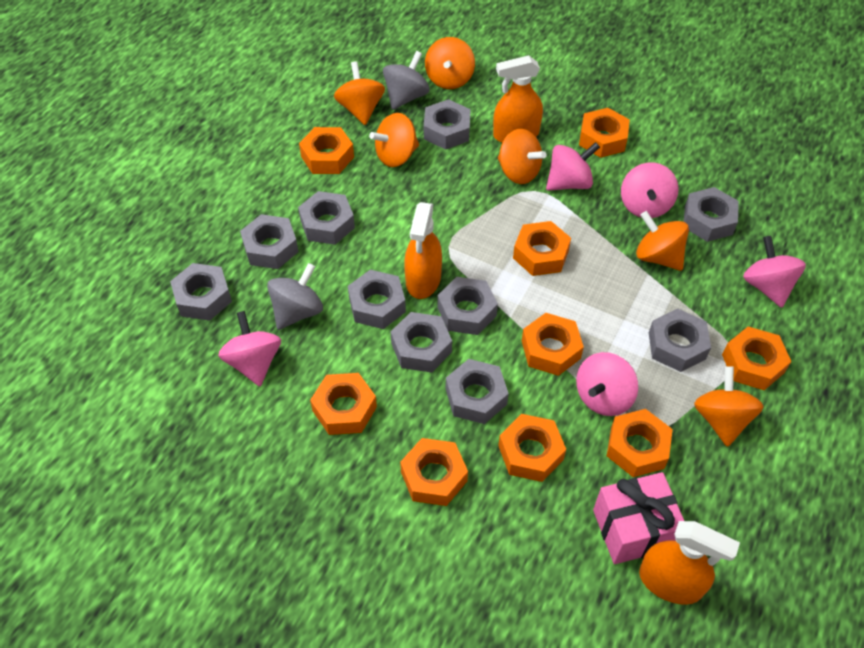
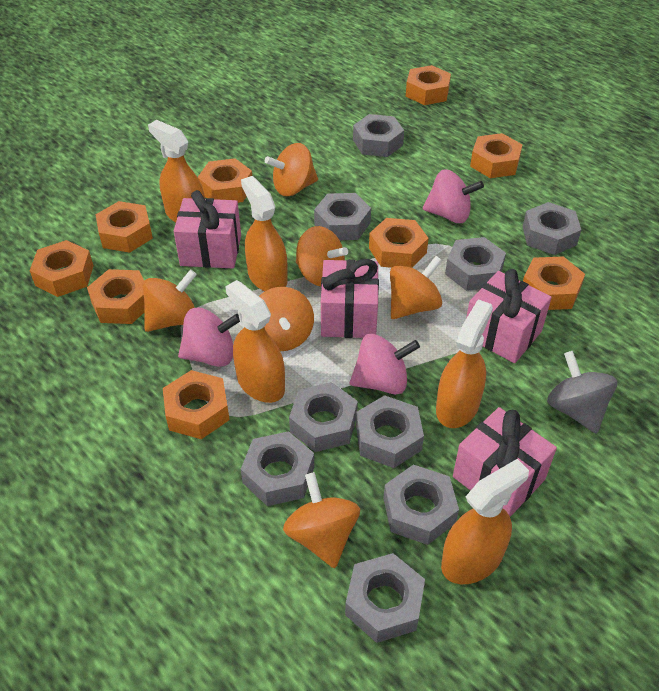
grey nut: [170,263,232,320] [240,214,299,269] [298,191,355,245] [348,270,406,329] [391,312,452,373] [424,99,471,150] [437,277,498,335] [446,359,509,424] [649,309,711,372] [684,187,739,242] = 10 -> [241,431,314,506] [289,382,358,452] [314,193,371,240] [345,553,425,643] [353,114,404,157] [356,395,424,468] [383,465,459,545] [445,237,506,291] [523,202,581,255] = 9
grey spinning top: [267,263,323,330] [383,51,430,110] = 2 -> [547,351,617,434] = 1
orange spray bottle: [404,202,442,299] [493,55,543,142] [639,521,740,605] = 3 -> [148,120,205,223] [225,280,285,403] [241,176,288,291] [436,299,493,428] [441,459,529,584] = 5
pink gift: [593,472,684,564] = 1 -> [174,190,241,268] [321,259,379,338] [453,407,557,517] [466,269,552,363] = 4
pink spinning top: [218,311,281,386] [546,142,600,191] [576,352,638,416] [621,162,679,218] [743,236,806,308] = 5 -> [178,308,240,367] [350,334,420,395] [423,169,484,223] = 3

